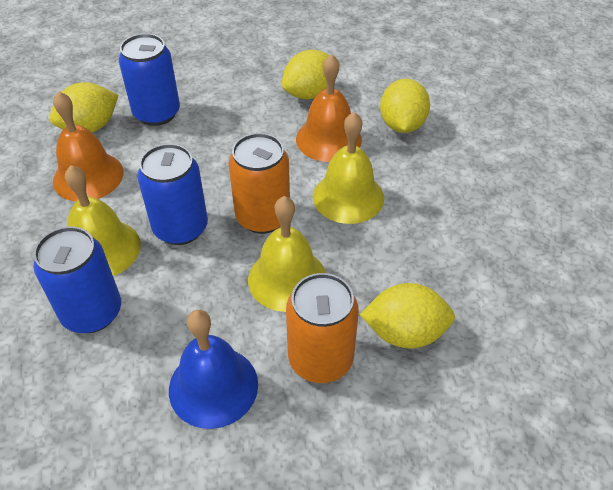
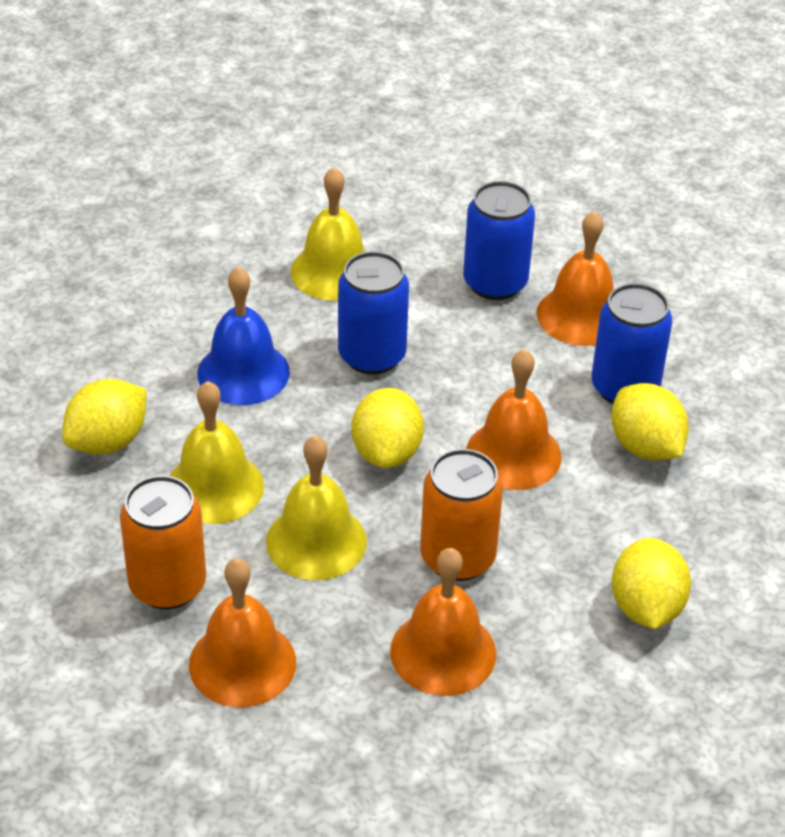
orange bell: [53,91,124,202] [296,54,362,162] = 2 -> [189,558,296,707] [390,548,496,696] [466,349,562,490] [537,211,614,346] = 4

